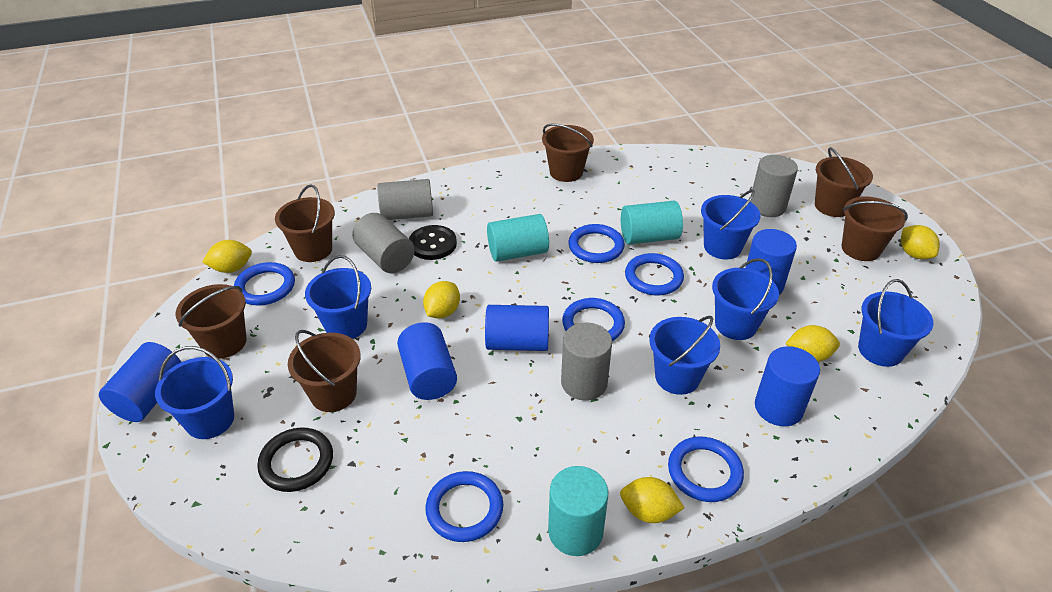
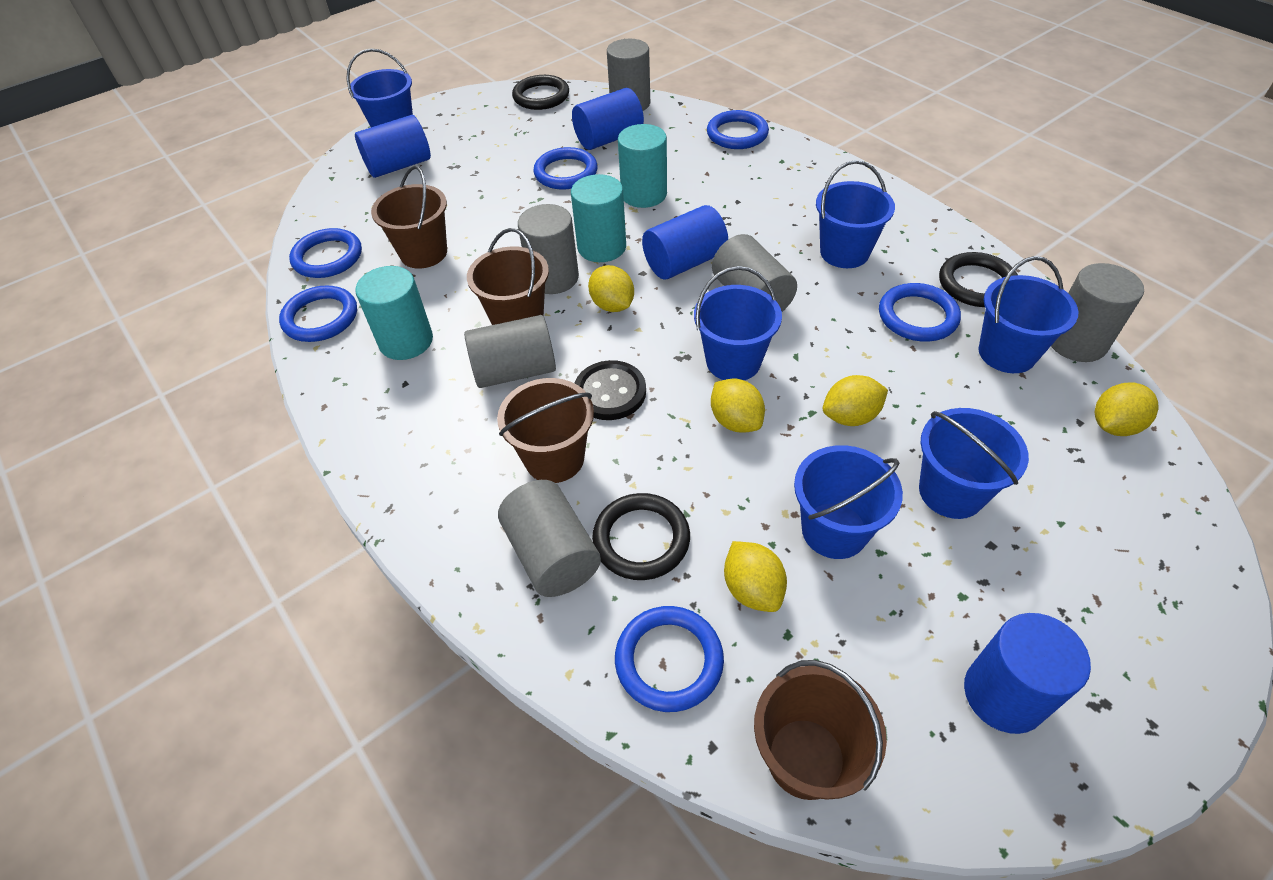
black ring: [257,428,333,492] = 1 -> [512,75,569,110] [592,493,690,580] [939,252,1018,307] = 3
blue cylinder: [99,342,181,422] [397,322,457,400] [485,305,549,351] [745,229,797,295] [755,346,820,426] = 5 -> [355,115,431,178] [572,88,644,150] [642,205,728,280] [964,613,1091,734] = 4
brown bucket: [176,284,247,359] [275,184,335,262] [288,330,361,412] [542,124,594,182] [815,147,873,217] [842,197,908,261] = 6 -> [371,166,447,269] [467,228,549,325] [497,378,594,483] [754,660,887,800] = 4
grey cylinder: [352,213,415,273] [377,179,433,220] [561,323,612,401] [750,155,798,217] = 4 -> [464,315,556,388] [498,480,601,597] [518,204,579,294] [607,39,650,111] [712,234,797,312] [1051,263,1144,362] = 6

